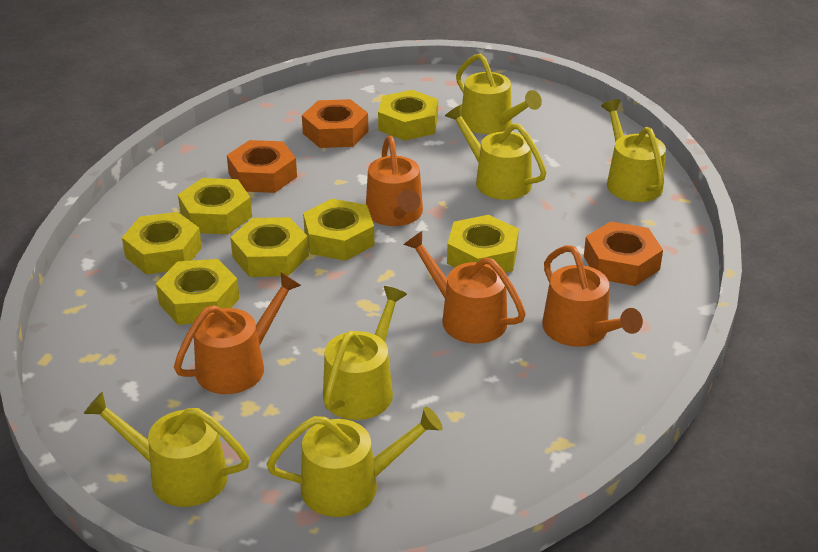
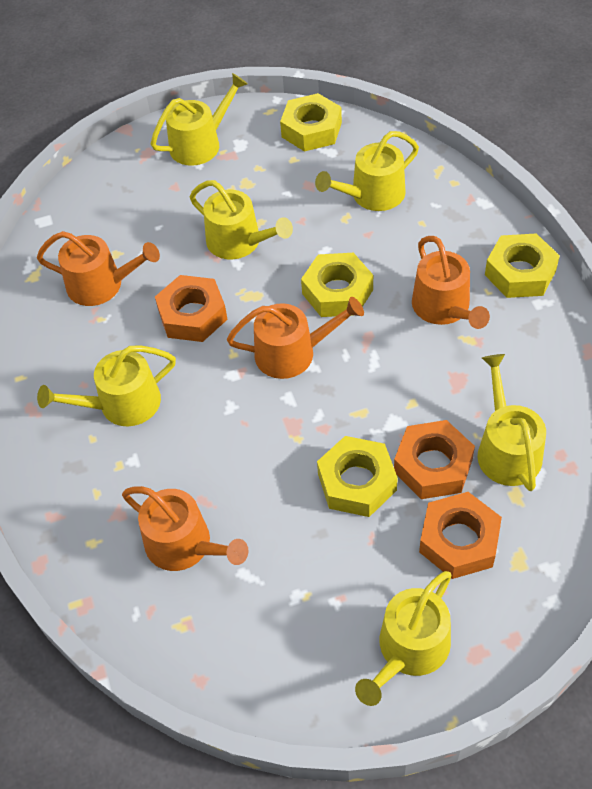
yellow nut: [122,212,202,275] [156,259,240,325] [178,178,252,234] [230,217,309,277] [303,199,374,261] [378,90,438,141] [447,215,519,273] = 7 -> [280,93,342,151] [301,253,373,317] [317,436,398,517] [485,233,560,298] = 4

